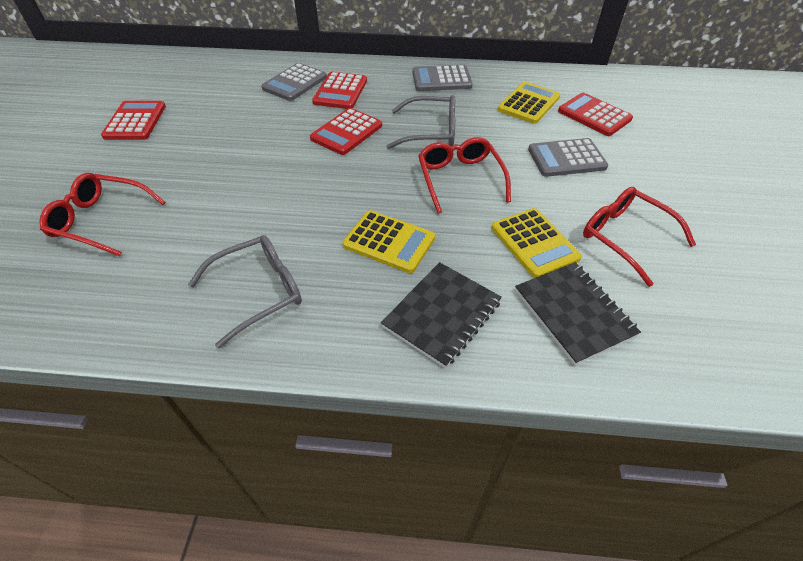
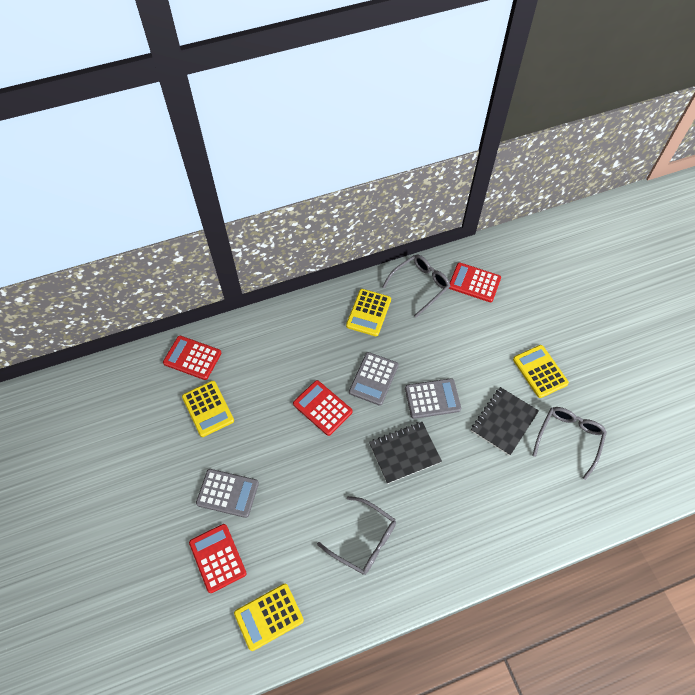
grey glasses: [188,235,302,348] [387,95,455,149] = 2 -> [317,496,396,575] [382,255,450,317] [532,407,607,480] = 3
red glasses: [39,173,166,256] [418,137,511,214] [583,187,696,287] = 3 -> none = 0
yellow calculator: [343,210,435,273] [492,208,582,278] [498,82,560,124] = 3 -> [182,381,234,437] [234,584,304,651] [346,289,391,336] [513,345,569,398] = 4

